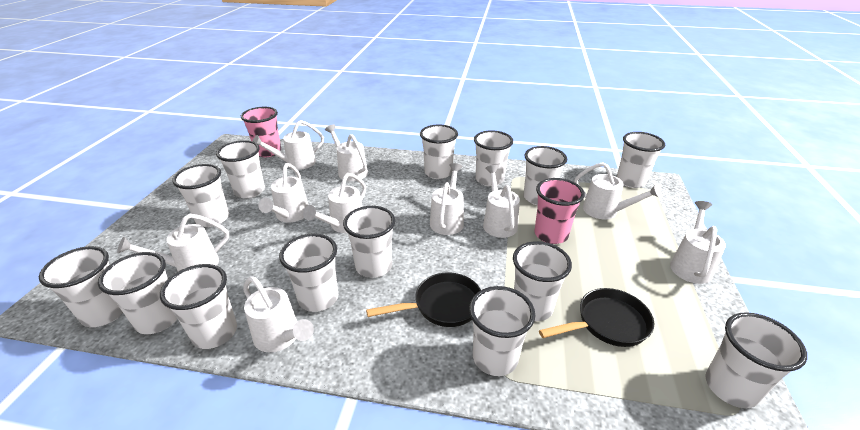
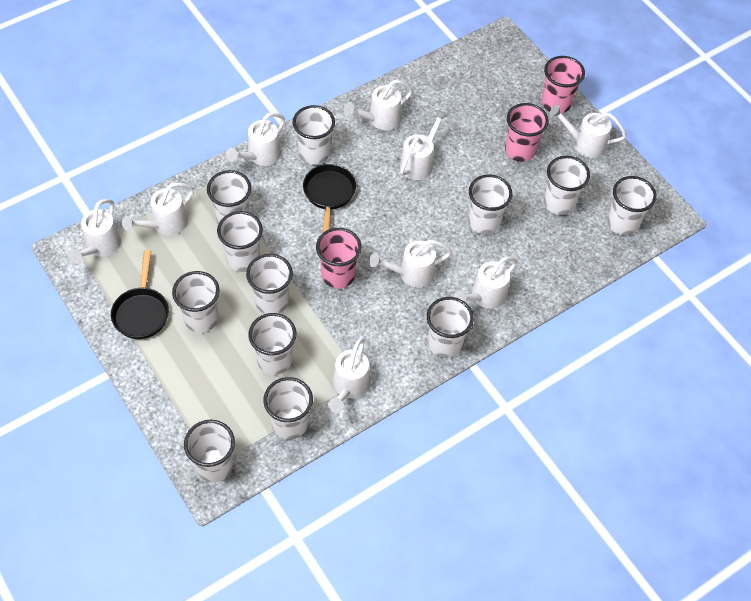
pink cup: [241,107,281,157] [534,178,585,244] = 2 -> [316,228,362,288] [505,103,549,162] [542,56,585,113] = 3
white cup: [39,246,123,327] [98,252,178,334] [160,264,237,349] [172,164,229,227] [216,140,265,199] [279,233,338,312] [343,206,395,278] [420,124,458,179] [469,286,535,376] [474,130,513,187] [513,241,572,321] [524,146,567,205] [617,132,665,188] [705,312,807,408] = 14 -> [172,271,220,333] [184,420,235,482] [207,170,251,224] [217,211,263,272] [246,254,293,314] [248,313,297,375] [263,377,313,439] [293,105,335,165] [427,297,474,358] [468,175,513,234] [544,156,590,215] [607,176,657,235] = 12
white watering can: [117,214,229,271] [243,277,314,352] [253,120,324,170] [259,163,308,222] [303,173,366,233] [325,124,368,181] [430,163,464,235] [483,165,520,238] [574,162,662,219] [670,201,726,284] = 10 -> [68,199,121,263] [122,183,194,235] [226,112,285,166] [328,338,370,412] [344,80,413,130] [369,240,452,288] [400,110,448,180] [453,257,517,309] [549,105,626,158] = 9

